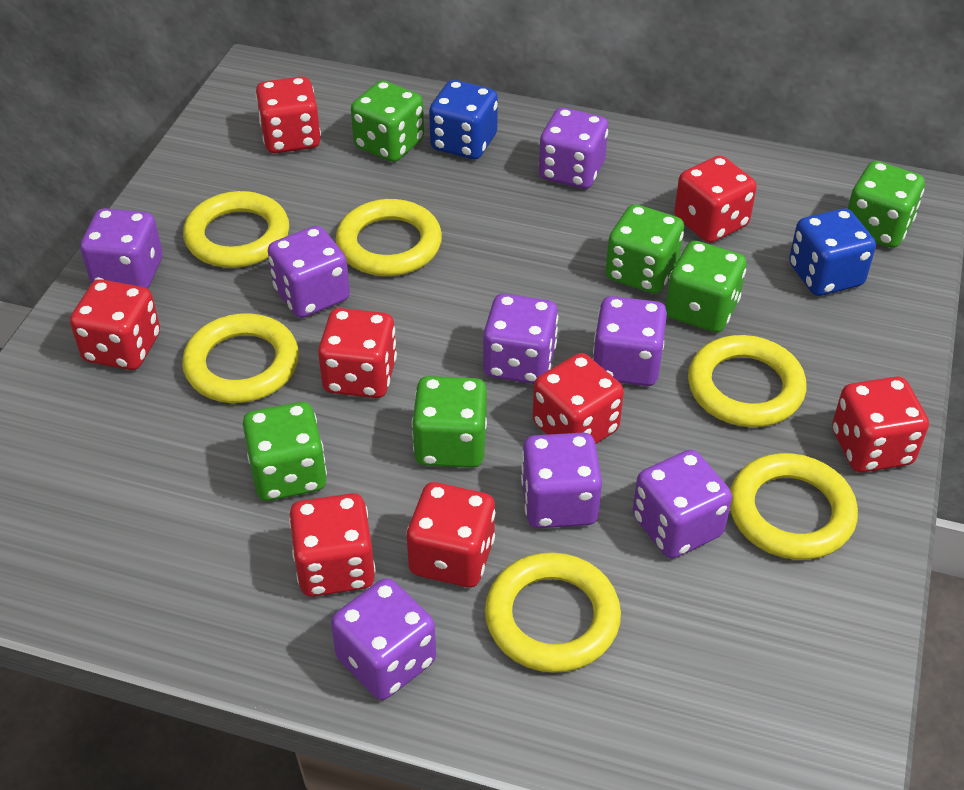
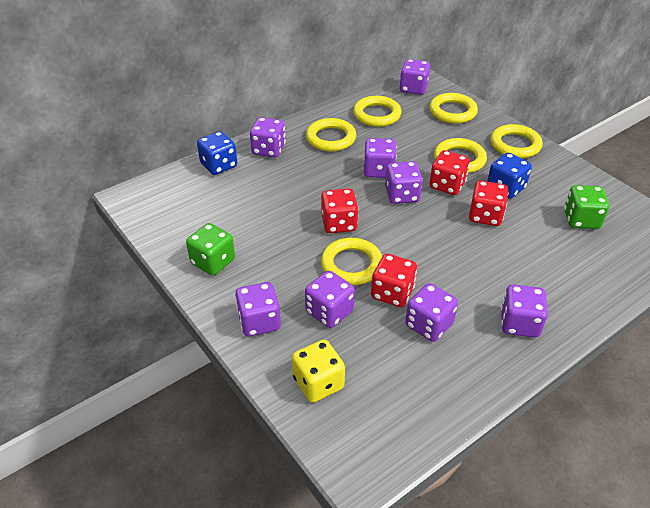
green dice: [243,402,327,501] [351,80,424,162] [412,376,487,468] [606,204,684,294] [666,241,746,333] [848,161,925,248] = 6 -> [186,223,235,275] [564,185,609,229] = 2
red dice: [70,279,160,370] [255,76,321,153] [289,493,375,597] [318,308,397,398] [406,482,496,587] [533,353,624,444] [674,155,757,243] [832,376,929,473] = 8 -> [321,189,359,233] [371,254,417,307] [429,150,470,195] [469,181,509,226] = 4
yellow dice: none = 0 -> [292,340,345,403] = 1

